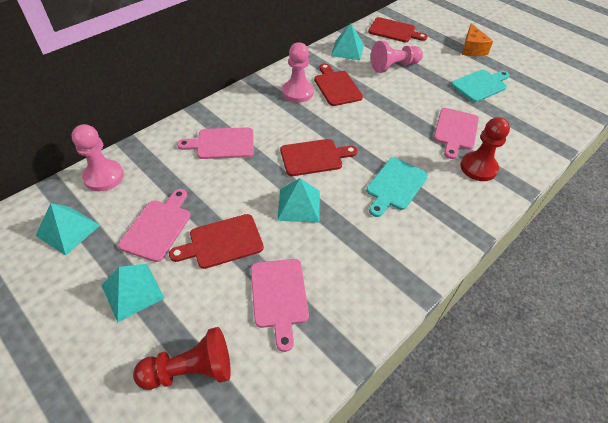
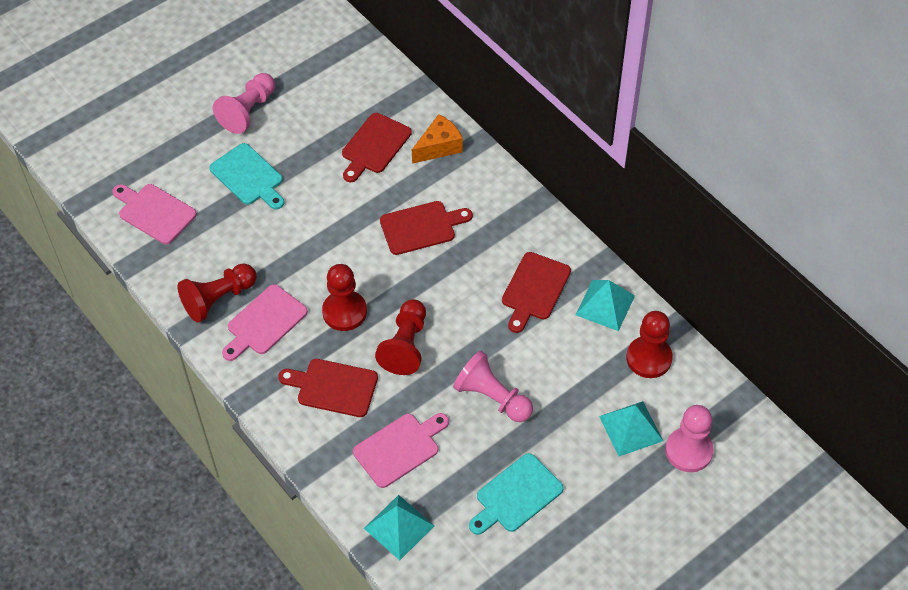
pink cutting board: [118,189,190,262] [177,127,254,159] [251,259,309,352] [434,108,479,159] = 4 -> [112,184,197,244] [222,284,308,361] [353,413,449,488] = 3
red pawn: [133,327,231,390] [460,117,510,181] = 2 -> [178,264,256,323] [322,264,367,331] [375,299,426,375] [626,311,673,378] = 4
turquoise pyramid: [35,203,100,256] [101,264,165,322] [277,178,320,223] [331,23,364,60] = 4 -> [364,495,434,560] [576,280,635,331] [599,401,663,456] = 3

